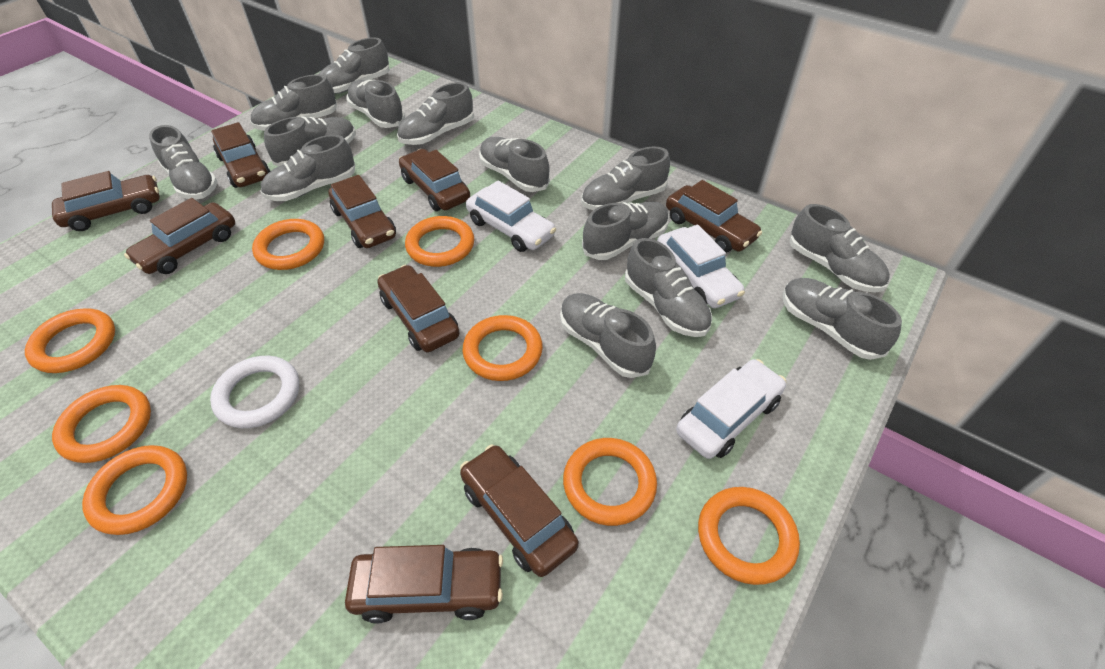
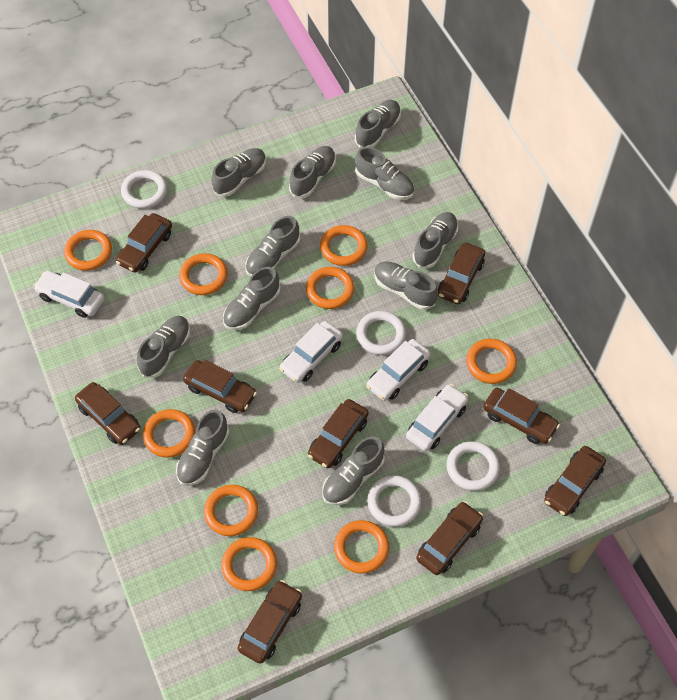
grey shoe: [149,125,218,200] [250,74,337,131] [260,135,355,201] [264,116,356,166] [318,37,390,94] [346,80,405,128] [397,82,474,145] [479,137,550,192] [560,293,656,378] [581,147,670,210] [582,202,669,260] [625,238,712,337] [783,278,902,360] [790,204,890,292] = 14 -> [137,316,190,378] [176,410,230,486] [211,148,266,197] [223,267,280,330] [246,216,300,276] [289,146,336,198] [322,437,385,505] [355,100,401,148] [355,147,414,200] [374,262,438,310] [412,212,458,268] = 11
orange ring: [25,308,115,373] [52,385,151,463] [82,445,187,535] [252,219,324,270] [405,216,474,267] [462,315,543,381] [563,438,657,526] [698,487,800,585] = 8 -> [64,230,112,271] [143,409,195,458] [179,253,228,295] [204,485,258,536] [221,537,277,591] [306,267,355,309] [320,225,367,266] [334,520,389,574] [466,339,517,384] = 9
white car: [466,181,556,252] [657,225,745,308] [676,359,787,459] = 3 -> [33,270,105,318] [279,321,343,383] [366,339,431,401] [406,384,468,451] = 4
white ring: [210,356,299,428] = 1 -> [121,170,167,209] [356,311,406,355] [367,475,421,527] [447,441,500,491] = 4

